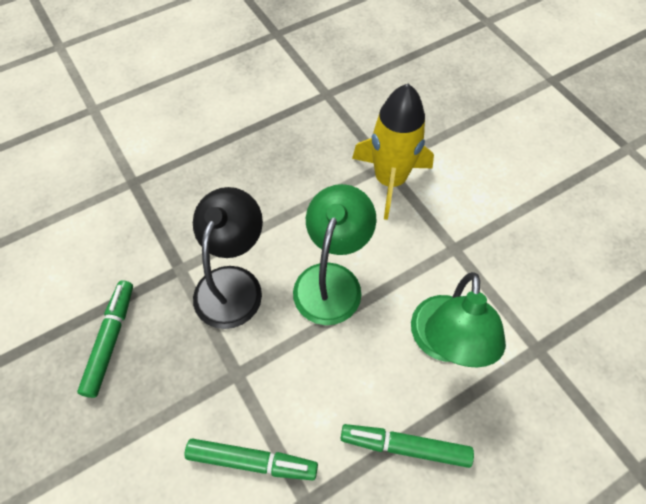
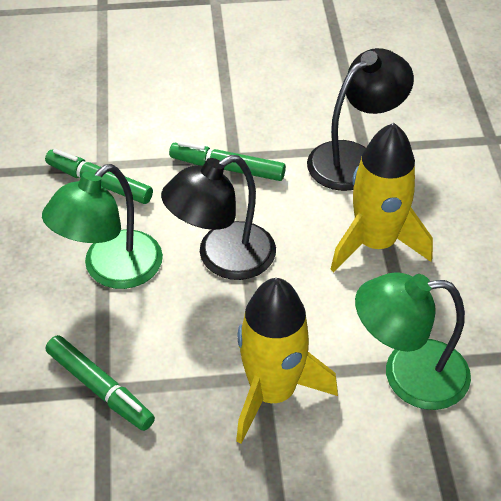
black lamp: [193,187,263,329] = 1 -> [161,155,276,280] [307,48,414,191] = 2
yellow rocket: [352,84,434,220] = 1 -> [236,278,338,444] [330,123,433,272] = 2

